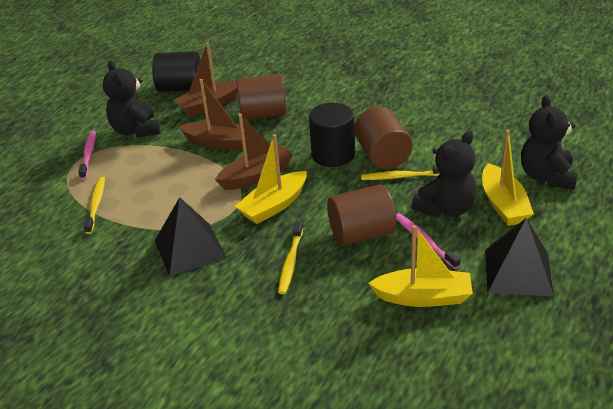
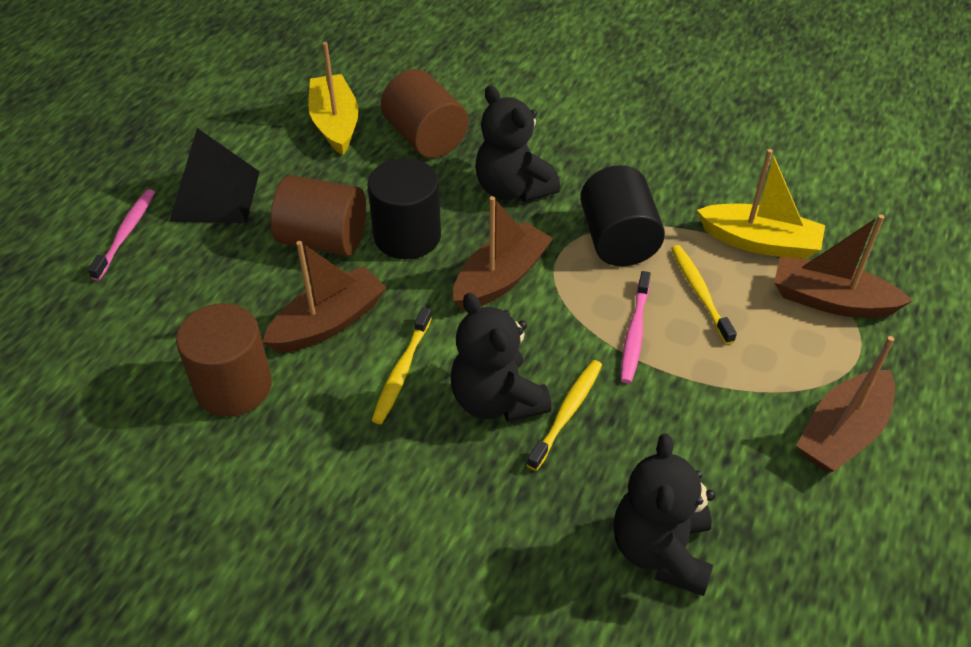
black pyramid: [155,197,227,276] [485,218,554,296] = 2 -> [169,128,260,223] = 1
brown boat: [174,42,238,117] [178,79,246,150] [215,114,293,190] = 3 -> [262,241,387,353] [453,196,553,311] [774,214,913,318] [796,336,895,473] = 4
yellow boat: [235,134,307,224] [368,225,473,307] [482,130,534,226] = 3 -> [308,42,359,155] [697,149,825,259] = 2

